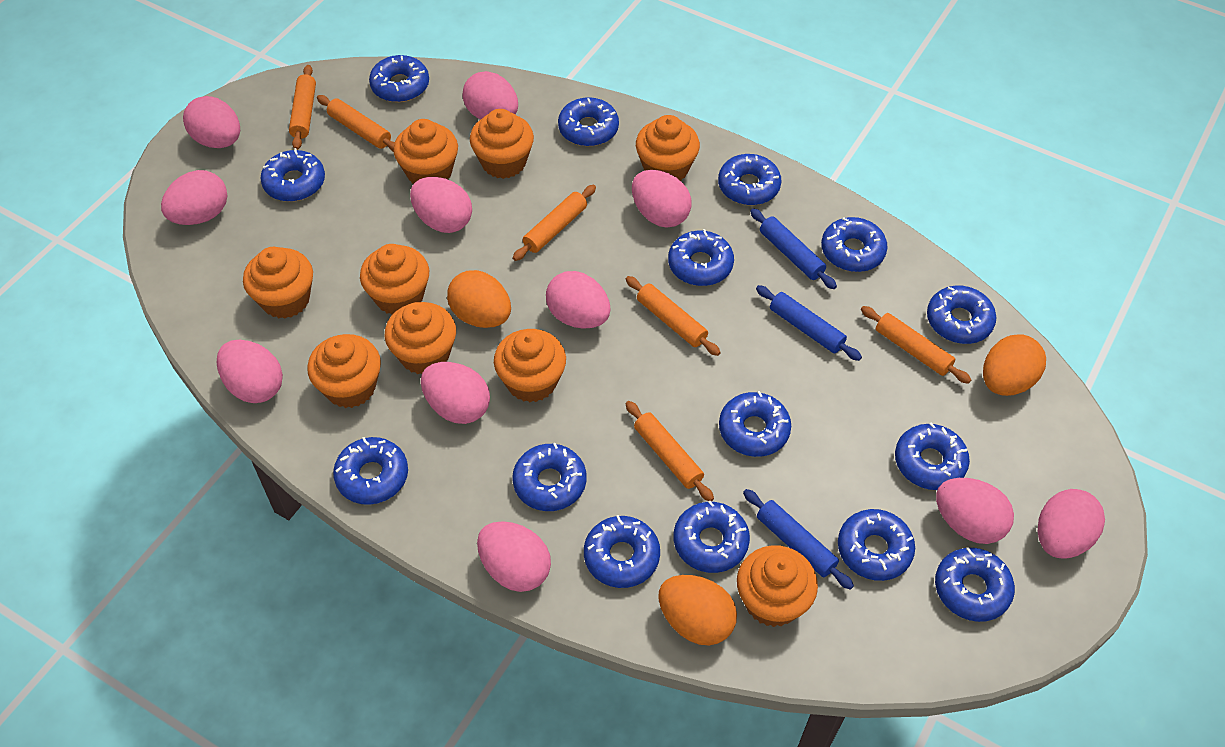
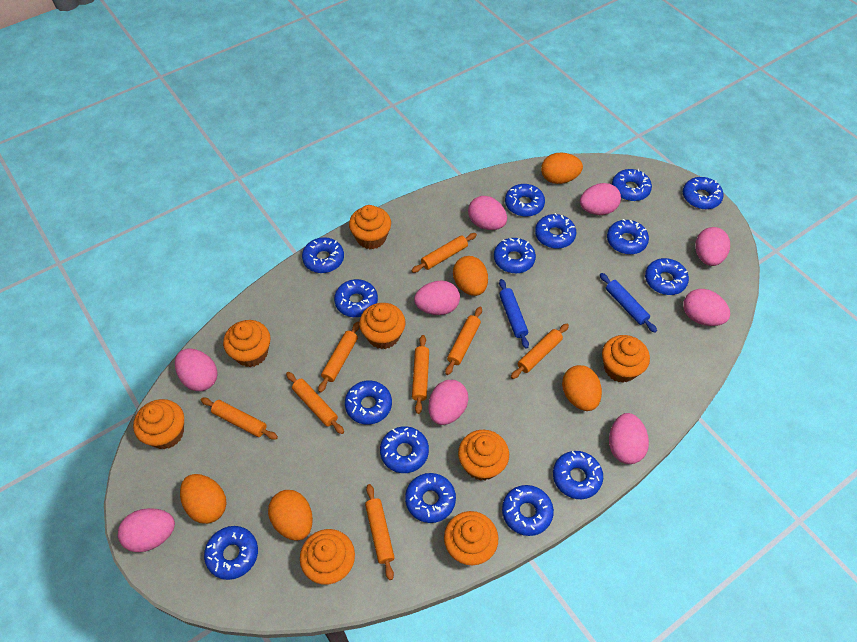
blue rolling pin: [743,489,854,590] [750,208,837,289] [756,285,862,361] = 3 -> [499,279,529,349] [600,273,657,333] = 2
orange cupcake: [243,247,313,318] [307,334,381,408] [360,244,429,315] [385,302,456,374] [393,119,458,184] [470,109,534,179] [494,329,566,402] [636,115,700,181] [737,545,818,627] = 9 -> [133,399,184,449] [223,320,270,367] [300,529,355,585] [349,205,391,249] [359,303,405,349] [444,511,498,565] [458,430,509,481] [602,335,650,383] = 8
orange egg: [447,270,511,328] [659,575,737,645] [983,335,1046,396] = 3 -> [180,474,227,524] [268,490,313,541] [453,256,488,296] [541,152,583,184] [562,365,602,411] = 5
orange rolling pin: [289,65,316,150] [317,95,395,151] [513,185,596,261] [625,401,714,501] [626,276,721,356] [861,306,971,384] = 6 -> [201,398,278,440] [286,372,344,434] [318,322,360,393] [365,484,395,580] [411,233,477,273] [412,335,429,414] [445,307,482,375] [511,324,569,379] = 8
pink egg: [161,170,227,225] [183,96,240,148] [216,340,283,403] [410,177,472,233] [421,362,490,424] [463,71,518,120] [477,521,551,592] [546,271,611,329] [632,170,691,227] [936,478,1014,544] [1038,489,1105,559] = 11 -> [118,508,175,552] [175,349,218,391] [414,280,460,315] [428,380,468,425] [468,196,507,230] [580,183,621,215] [609,413,649,464] [683,289,730,326] [695,227,730,266] = 9

